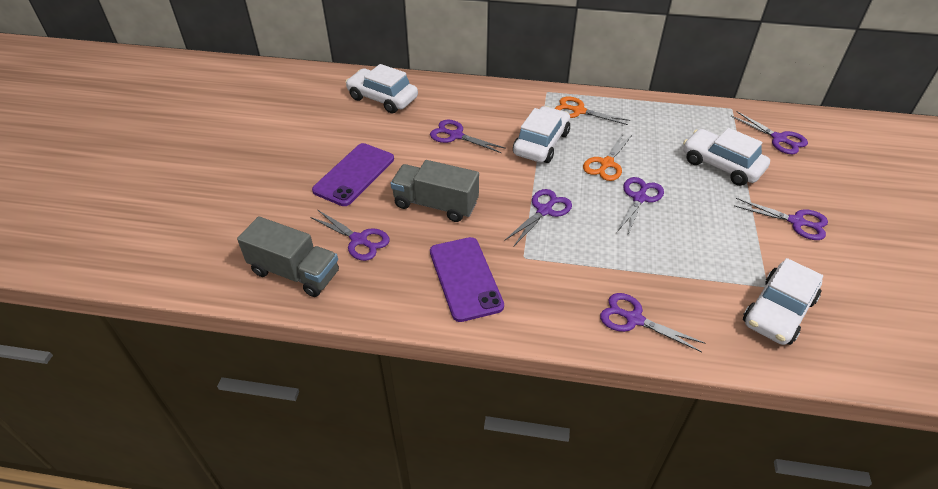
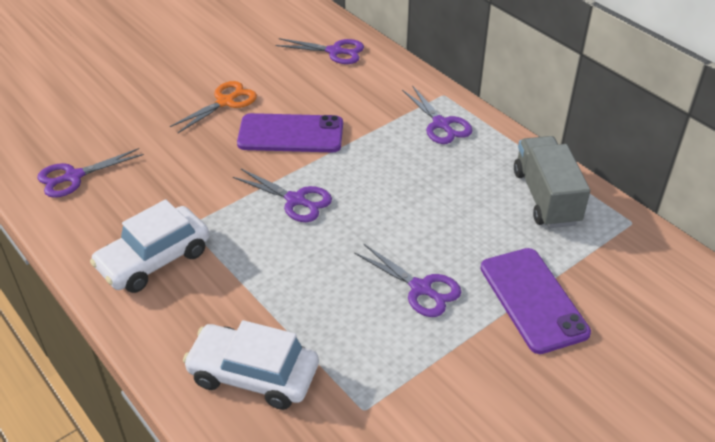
grey truck: [237,216,339,297] [390,160,479,222] = 2 -> [514,136,590,228] = 1
orange scissors: [555,97,630,125] [583,133,633,181] = 2 -> [170,81,257,133] = 1
purple scissors: [310,210,390,261] [430,120,506,153] [504,189,572,246] [600,293,706,352] [617,177,664,237] [731,111,808,154] [734,198,828,240] = 7 -> [37,148,144,198] [233,169,332,222] [275,38,364,64] [354,244,461,317] [402,85,472,144] = 5
white car: [345,64,418,113] [513,106,570,163] [683,128,770,186] [743,258,823,345] = 4 -> [90,199,209,293] [183,320,319,410] = 2

